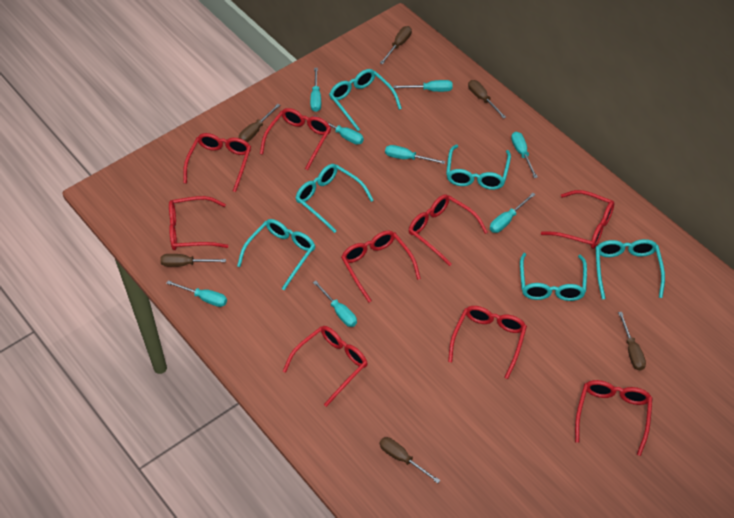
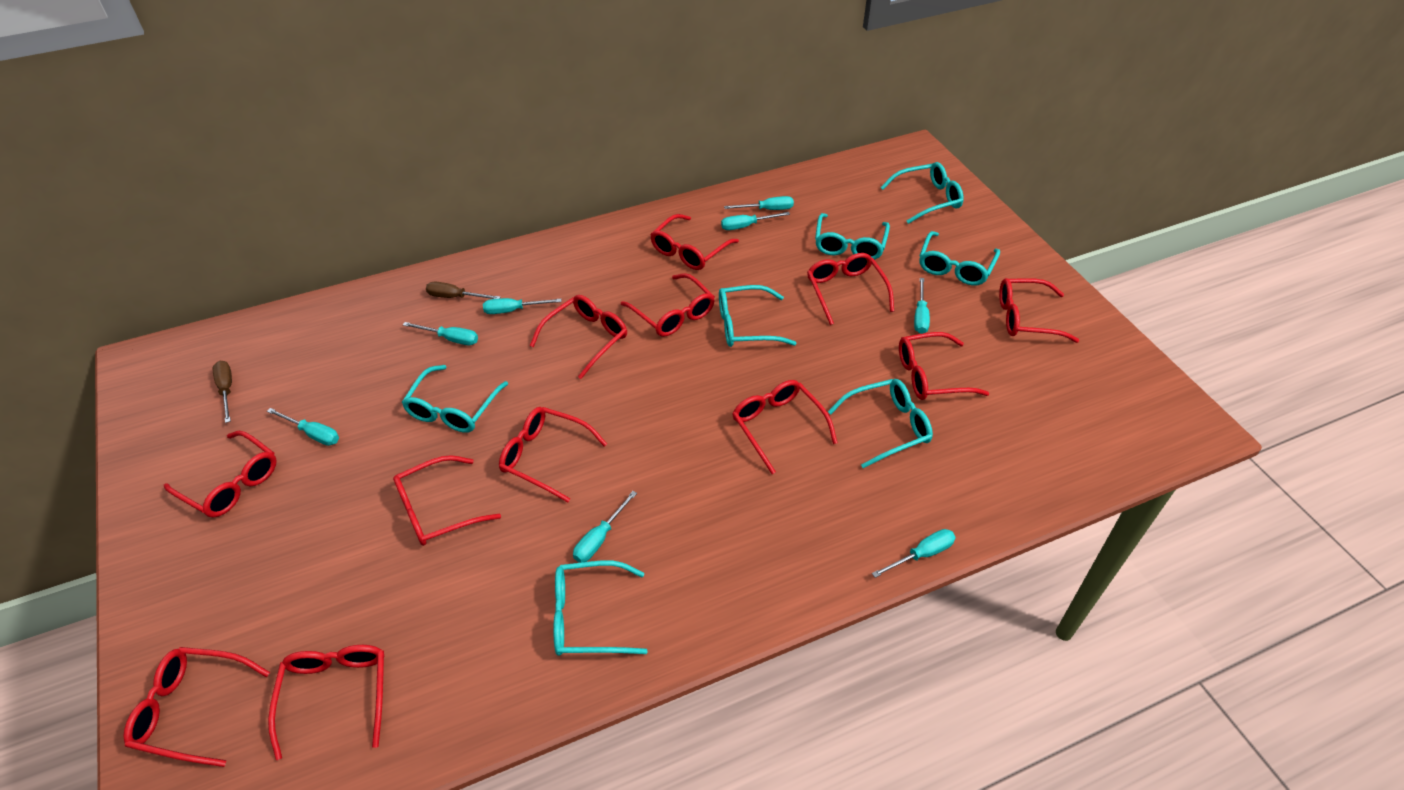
brown screwdriver: [160,254,226,267] [239,104,280,142] [380,26,412,64] [380,437,441,483] [468,80,506,119] [618,312,646,371] = 6 -> [213,361,232,423] [426,282,500,299] = 2
red glasses: [169,196,228,250] [183,133,251,192] [260,108,331,170] [283,326,368,407] [341,231,421,302] [408,195,488,266] [448,306,527,379] [541,190,614,249] [575,380,653,456] = 9 -> [123,647,270,767] [164,431,277,518] [268,645,384,760] [393,455,501,546] [499,407,607,502] [530,295,627,379] [621,273,715,337] [650,214,739,270] [732,380,838,474] [807,253,894,325] [899,332,989,400] [999,278,1079,343] = 12
turquoise glasses: [237,219,315,290] [295,164,374,233] [329,69,402,131] [446,145,511,190] [520,253,587,301] [596,239,665,299] = 6 -> [402,365,508,433] [553,561,648,656] [719,285,797,347] [815,213,890,260] [828,379,933,468] [880,162,964,224] [919,231,1000,286] = 7

